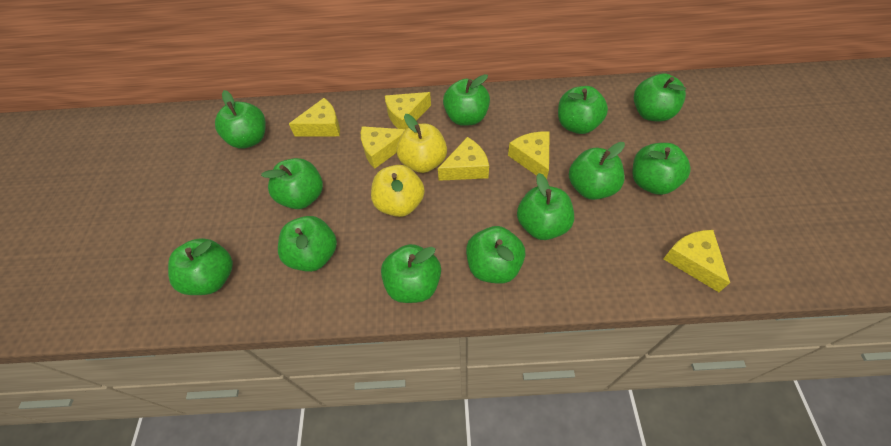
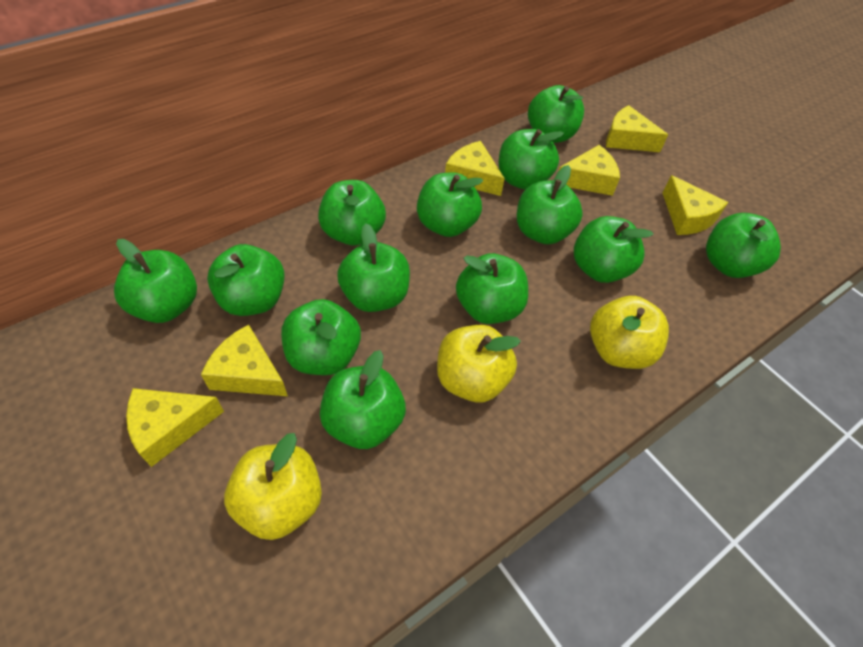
green apple: [168,238,233,295] [215,90,266,149] [261,158,323,209] [278,216,337,272] [381,244,441,303] [443,74,490,126] [466,226,525,284] [517,173,574,240] [558,86,608,134] [569,142,625,200] [632,143,691,195] [634,74,686,122] = 12 -> [114,239,197,323] [207,244,285,316] [281,299,361,375] [318,180,386,246] [320,350,406,449] [337,223,410,312] [417,173,483,237] [456,253,528,324] [499,129,564,190] [517,165,583,244] [528,85,584,143] [574,216,653,283] [706,213,781,278] = 13
yellow apple: [371,165,425,217] [396,114,447,173] = 2 -> [224,433,322,540] [437,325,521,402] [590,296,669,369] = 3

